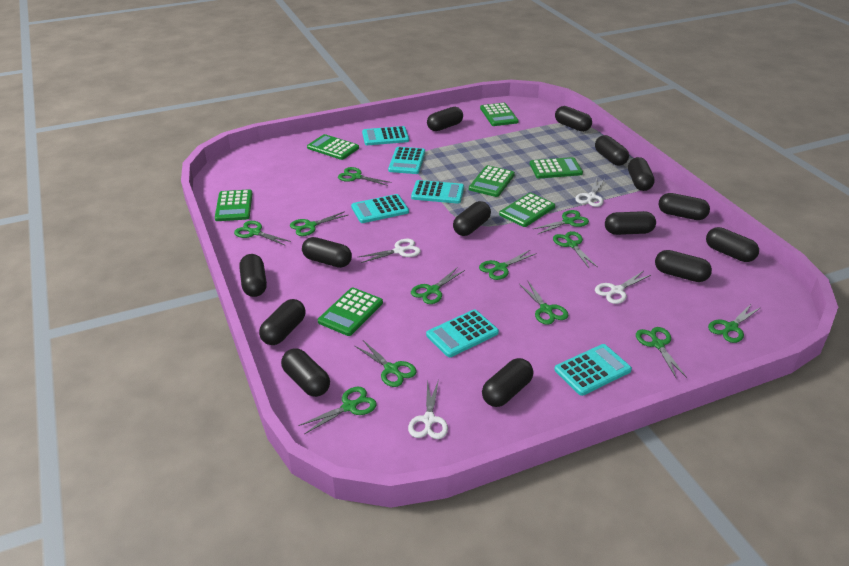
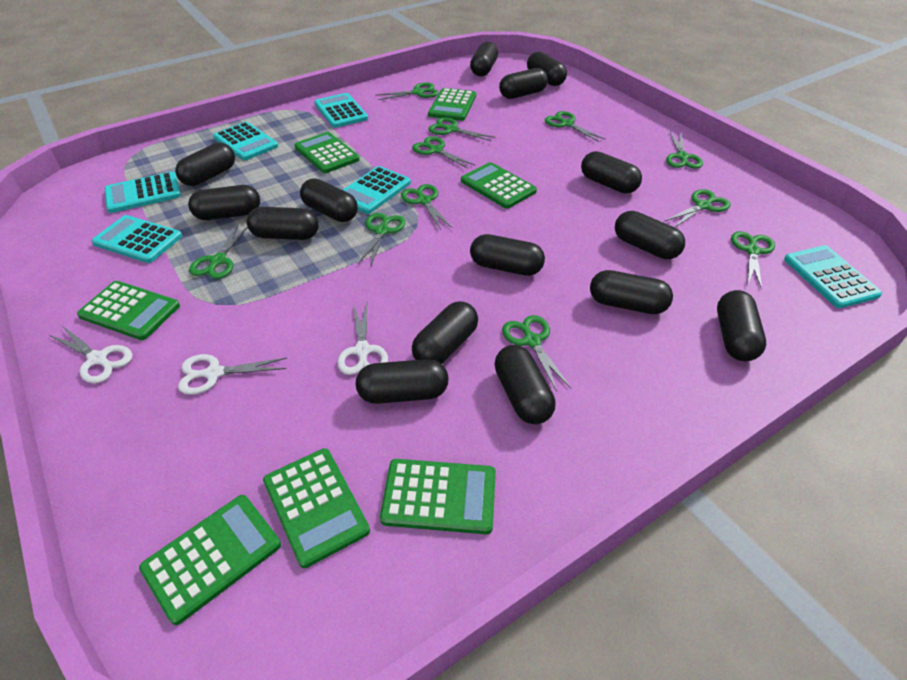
black capsule: [239,254,267,297] [259,299,306,345] [281,348,330,397] [302,237,352,268] [427,107,463,131] [453,201,491,236] [482,358,534,407] [555,106,592,132] [595,135,629,166] [605,211,656,235] [628,157,655,191] [655,250,712,282] [658,193,710,220] [706,227,759,262] = 14 -> [175,142,235,186] [188,185,260,220] [247,207,319,240] [300,178,358,222] [356,359,449,404] [412,301,478,364] [470,42,498,76] [470,234,545,276] [494,345,555,424] [499,68,548,99] [527,52,567,86] [581,151,642,193] [590,270,673,314] [615,211,685,259] [717,290,766,361] = 15
green scissors: [234,221,291,245] [290,211,348,236] [298,387,377,434] [338,167,392,186] [354,340,416,387] [411,267,465,304] [479,249,537,280] [519,281,569,325] [533,210,589,235] [553,231,597,268] [636,327,687,379] [708,304,760,343] = 12 -> [189,224,248,279] [358,213,406,265] [375,82,439,100] [401,184,452,230] [412,136,475,169] [428,117,496,141] [502,315,571,391] [545,111,606,142] [665,189,731,227] [666,131,703,169] [731,231,775,289] = 11
white scissors: [359,239,421,263] [408,380,448,439] [575,179,605,207] [595,271,651,304] = 4 -> [49,327,133,383] [178,354,287,395] [337,303,388,375] = 3

